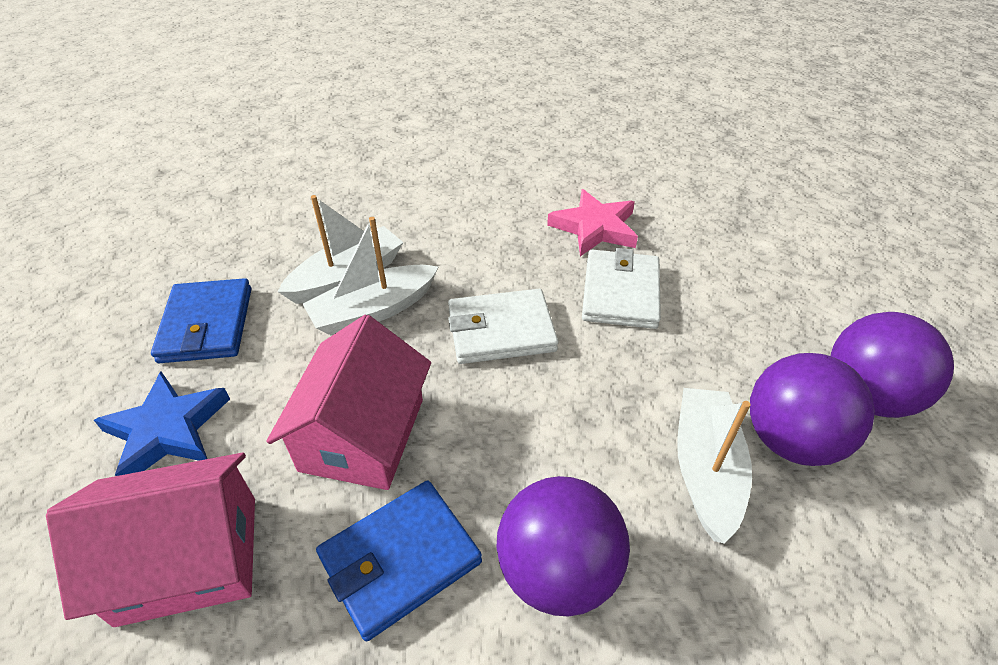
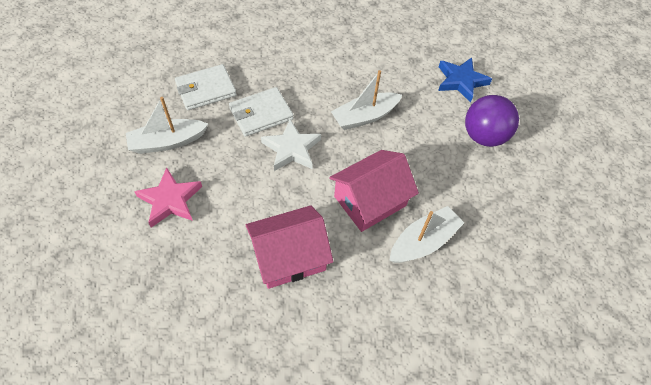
blue wallet: [151,278,251,363] [316,480,482,641] = 2 -> none = 0
purple ball: [497,476,630,617] [750,353,875,466] [831,312,954,418] = 3 -> [465,95,519,147] = 1
white star: none = 0 -> [261,119,321,171] = 1

